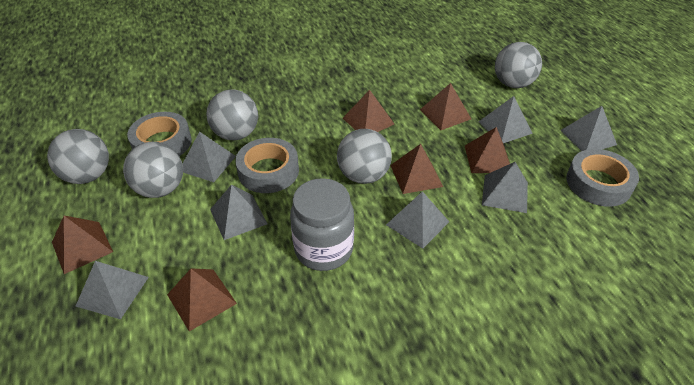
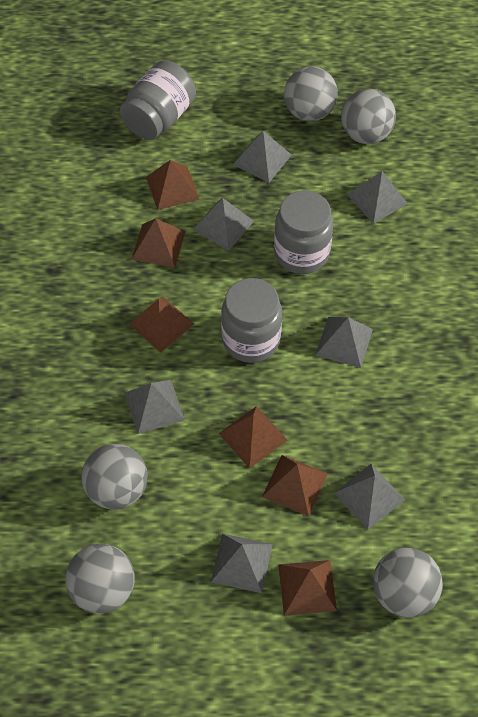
grey jar: [290,178,354,271] = 1 -> [120,61,196,140] [221,278,282,363] [274,190,333,274] = 3
grey tape: [127,112,192,156] [235,138,299,193] [566,149,639,207] = 3 -> none = 0

